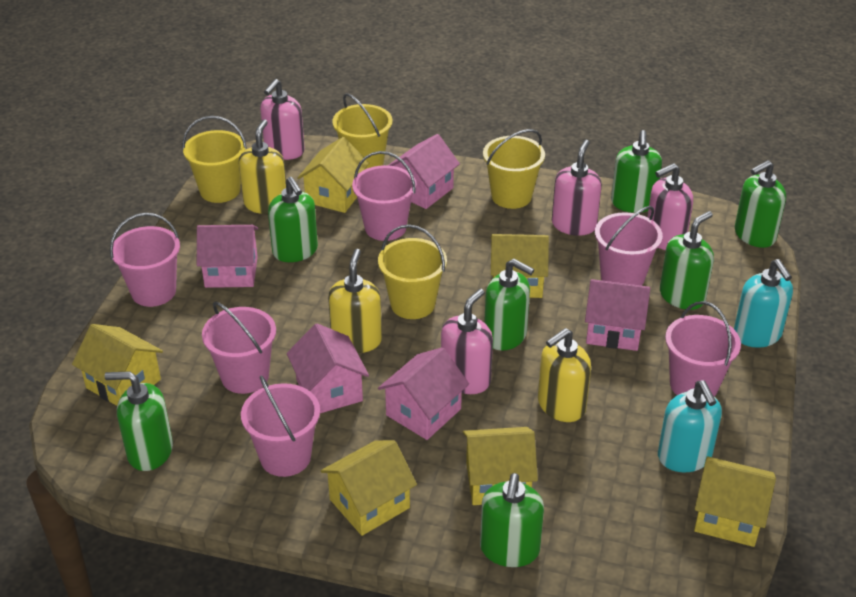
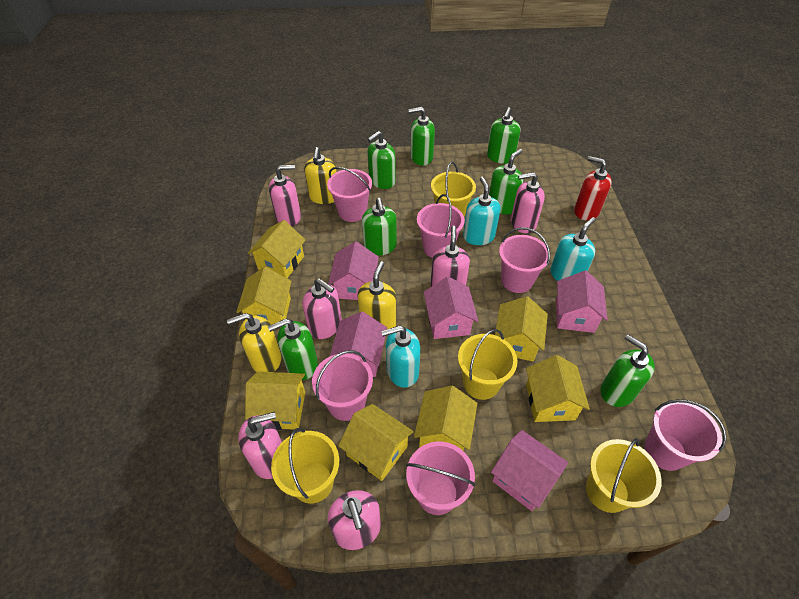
pink soap dispenser: [260,79,305,160] [441,289,493,394] [552,140,602,236] [647,163,693,250] = 4 -> [238,412,282,479] [269,164,301,226] [302,278,342,339] [328,490,381,550] [431,226,470,287] [511,172,545,234] = 6
red soap dispenser: none = 0 -> [574,156,612,221] = 1
turquoise soap dispenser: [658,380,722,472] [734,259,793,348] = 2 -> [381,325,420,388] [463,177,501,245] [550,217,596,281] = 3
yellow house: [72,324,163,406] [297,137,369,213] [321,440,417,536] [463,427,538,505] [491,234,549,298] [694,456,776,547] = 6 -> [236,267,292,328] [245,371,305,430] [248,220,306,278] [338,404,414,481] [414,386,478,451] [495,296,548,361] [526,355,590,422] = 7

